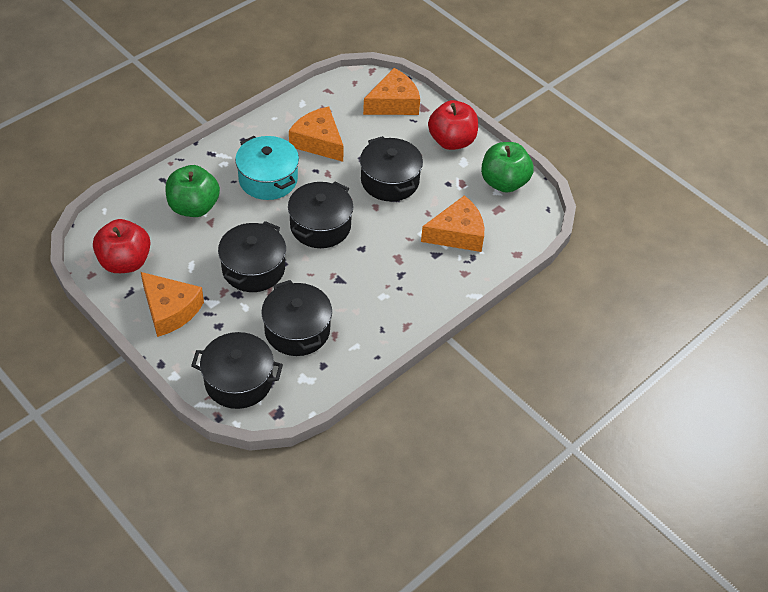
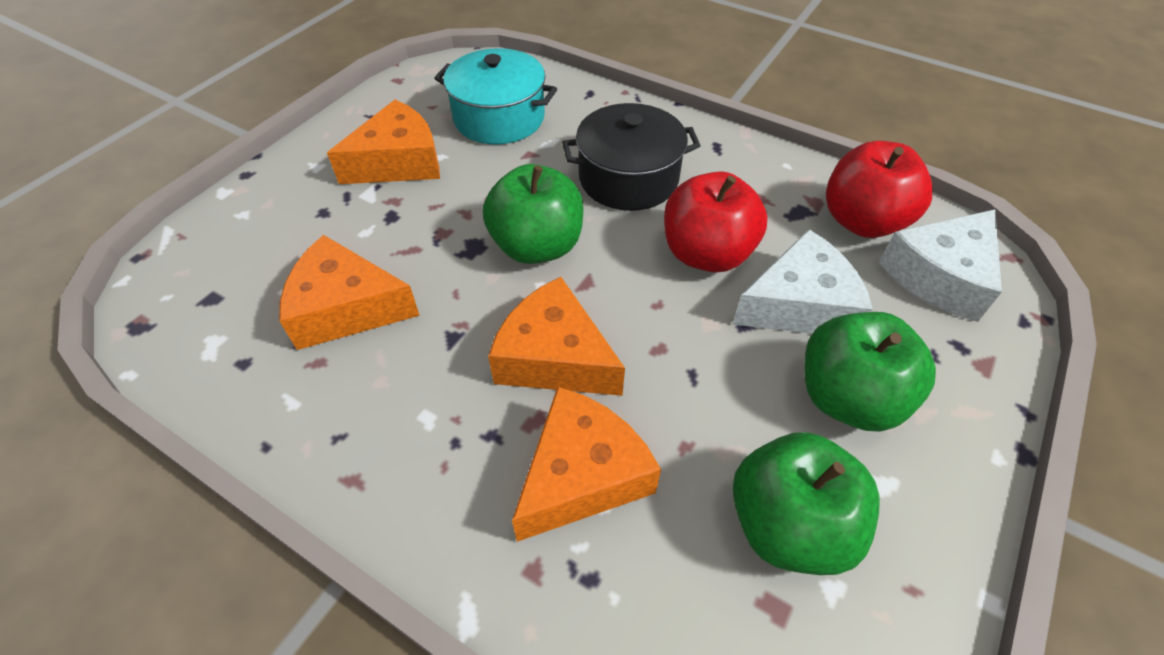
black pot: [191,332,283,409] [218,221,286,292] [261,280,332,356] [288,181,353,248] [360,136,423,202] = 5 -> [562,103,701,211] = 1
green apple: [165,165,220,217] [481,142,533,193] = 2 -> [483,164,584,264] [732,432,880,575] [805,312,936,432] = 3
white cheese: none = 0 -> [732,229,873,334] [878,209,1002,322] = 2

